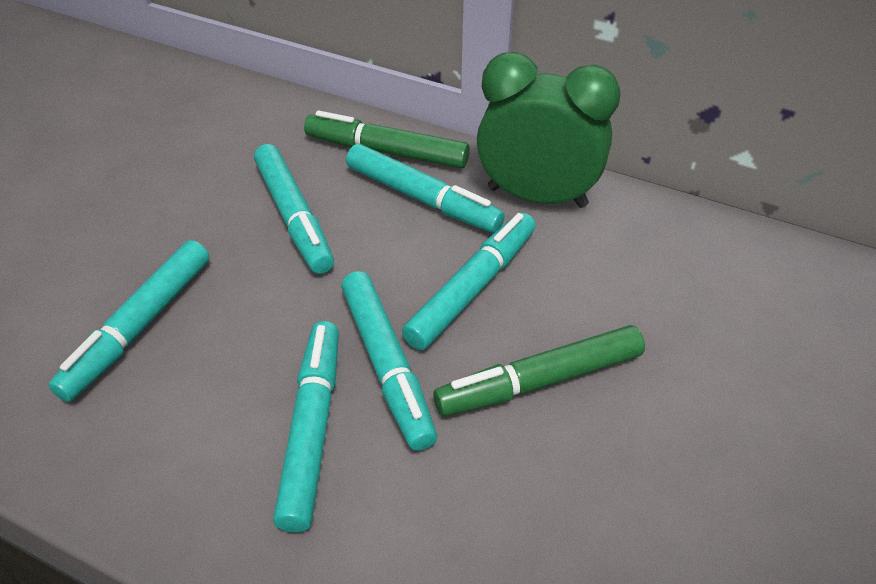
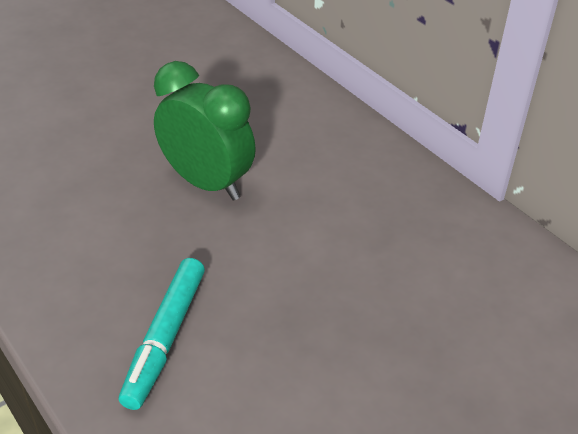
green marker: [304,111,470,168] [433,325,645,416] = 2 -> none = 0
turquoise marker: [48,240,209,402] [254,144,334,274] [273,321,339,533] [341,271,437,451] [346,144,505,233] [402,213,536,350] = 6 -> [119,258,205,410] = 1

